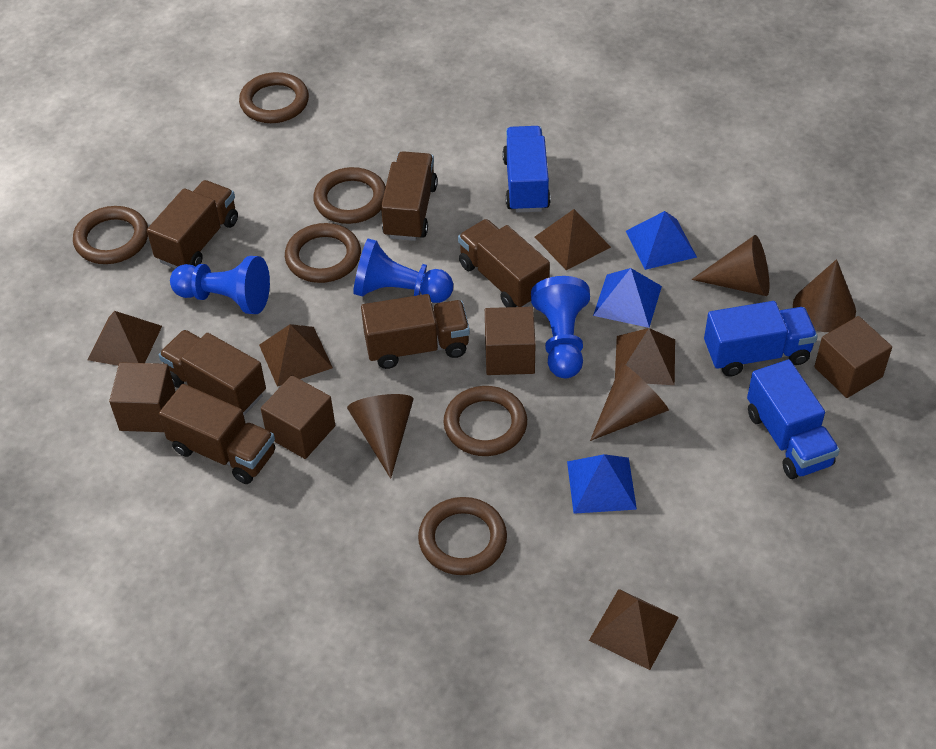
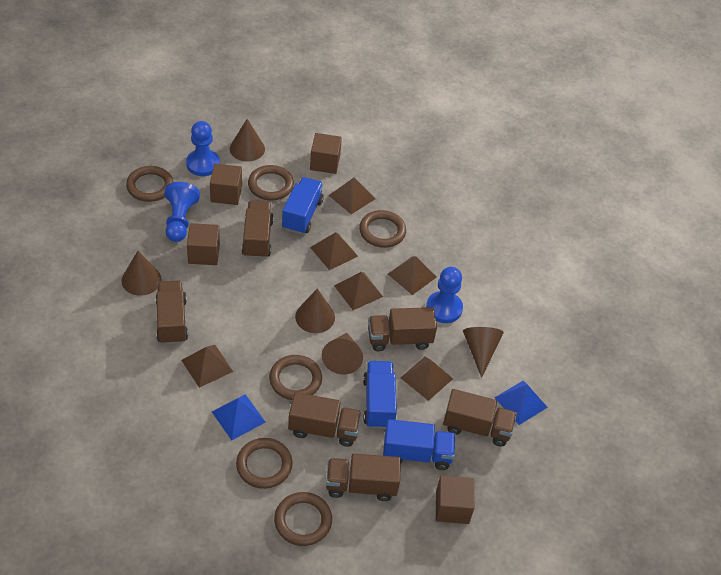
blue pyramid: [567,454,637,514] [593,268,662,328] [626,211,697,270] = 3 -> [212,394,265,440] [495,381,548,425] = 2
brown cone: [347,394,413,479] [590,363,669,441] [691,235,769,296] [793,259,856,332] = 4 -> [121,251,162,296] [230,119,265,162] [295,289,335,333] [322,333,363,375] [463,327,504,378] = 5
brown pyramid: [87,311,162,366] [259,324,333,387] [535,209,611,270] [589,589,679,670] [615,328,675,385] = 5 -> [181,345,233,388] [310,232,358,270] [329,177,375,215] [334,272,383,310] [388,256,436,295] [400,357,453,401] = 6

